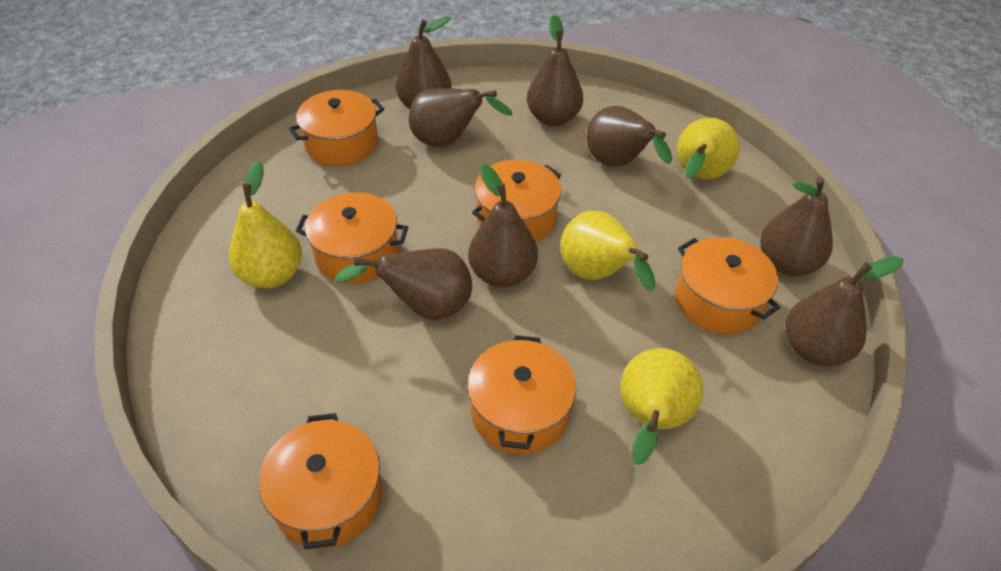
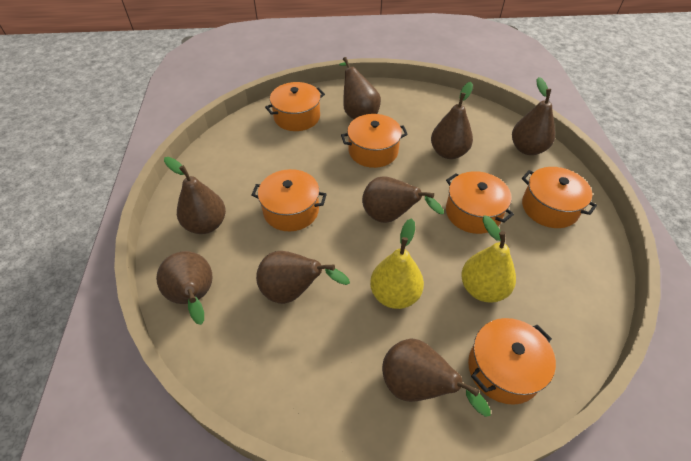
yellow pear: [229,160,302,289] [561,211,655,291] [620,348,703,465] [677,118,740,179] = 4 -> [370,219,424,309] [461,215,516,303] = 2

